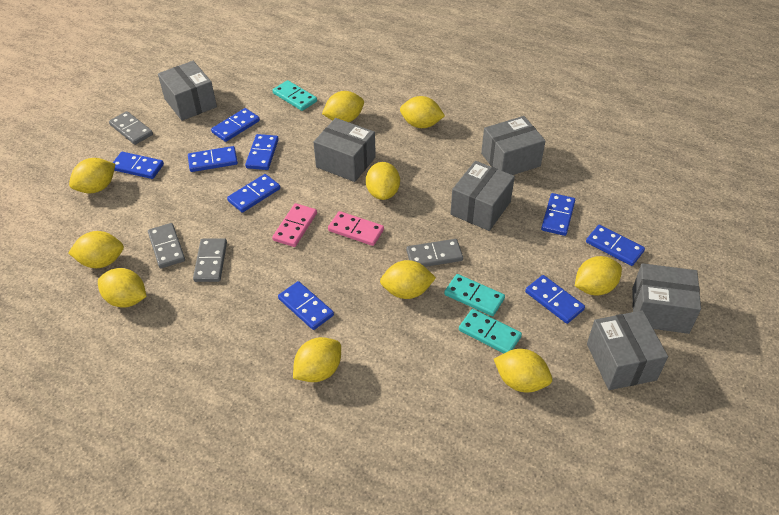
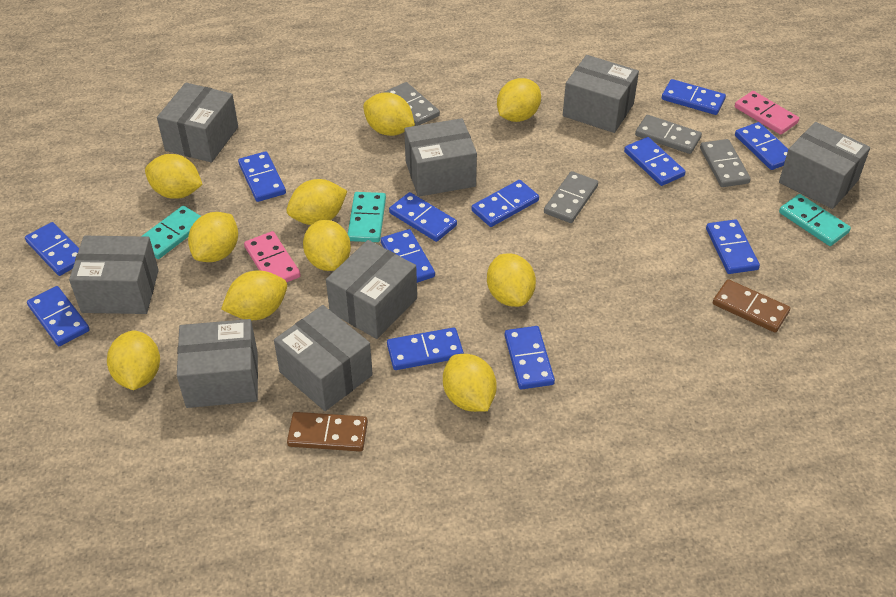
blue domino: [113,152,164,179] [188,146,238,172] [211,108,260,142] [227,174,280,213] [245,134,279,170] [278,281,334,330] [525,275,585,324] [541,193,575,236] [586,225,645,266] = 9 -> [25,222,79,276] [27,286,90,346] [238,151,286,202] [381,229,435,283] [387,327,464,370] [389,192,457,242] [471,180,539,227] [504,326,555,389] [624,137,685,186] [662,79,726,115] [706,219,760,274] [735,122,788,170] = 12
brown domino: none = 0 -> [287,412,368,452] [713,279,790,333] = 2
grey box: [158,61,217,121] [313,118,376,182] [450,161,515,231] [481,116,545,175] [587,310,668,390] [632,263,701,334] = 6 -> [69,236,159,314] [157,83,238,162] [177,319,258,408] [274,305,373,411] [326,240,417,339] [404,118,477,197] [563,55,639,133] [779,122,870,209] = 8

